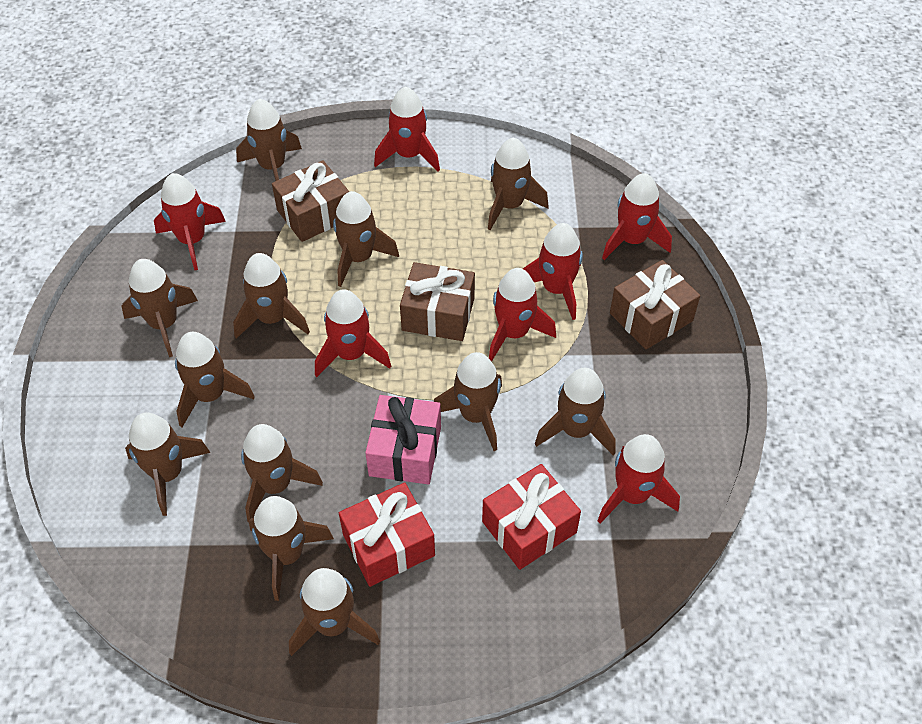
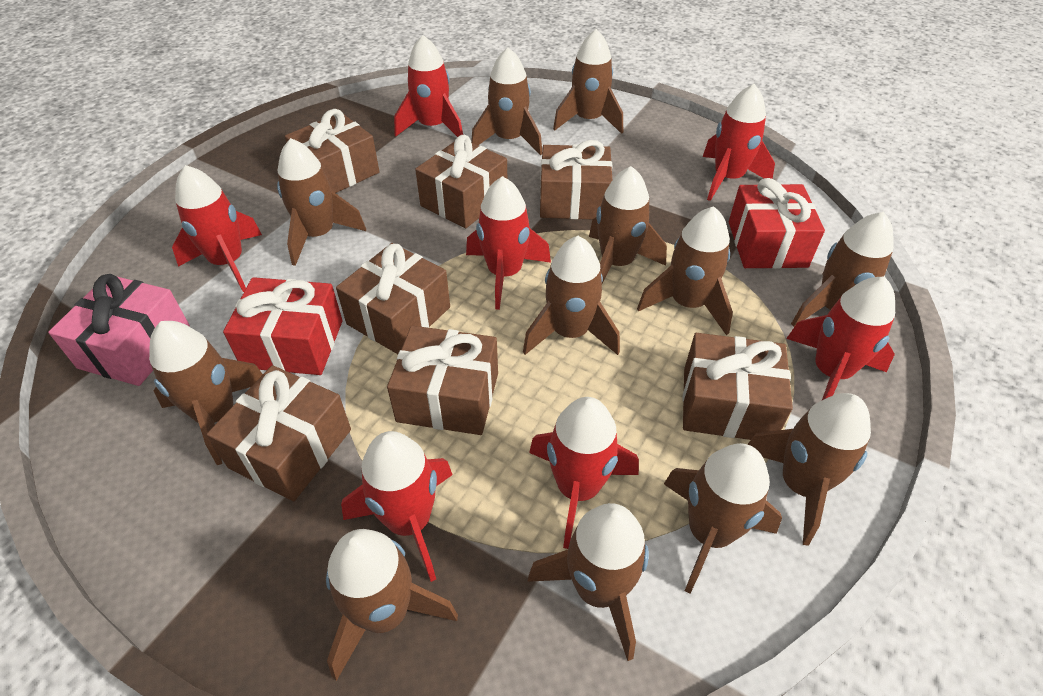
brown gift: [272,160,349,242] [400,262,475,341] [610,260,700,349] = 3 -> [207,365,351,501] [285,109,379,193] [336,243,450,354] [387,326,498,435] [415,135,507,228] [540,140,612,219] [683,333,793,440] = 7

